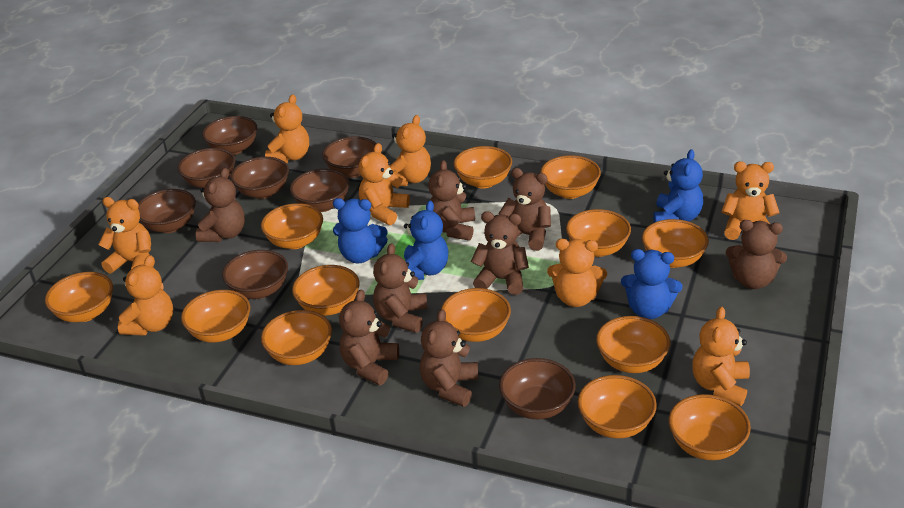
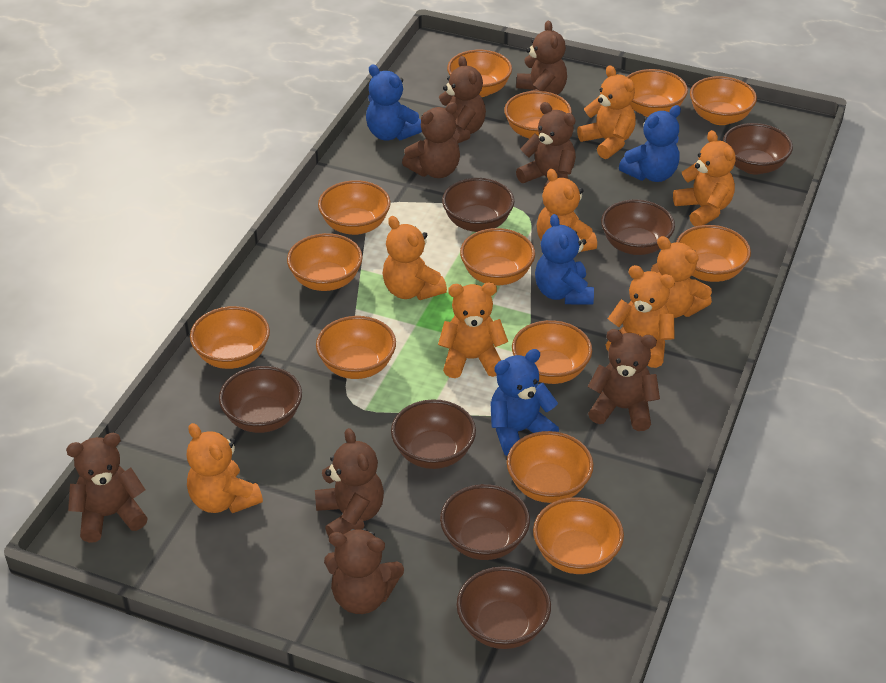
brown bowl: [138,189,196,233] [178,148,235,188] [202,116,257,155] [222,250,288,299] [230,157,289,199] [290,169,349,212] [322,136,377,178] [499,358,576,419] = 8 -> [219,366,302,433] [391,399,476,469] [440,484,530,560] [442,178,515,232] [456,567,551,649] [601,200,675,255] [723,123,793,175] = 7

